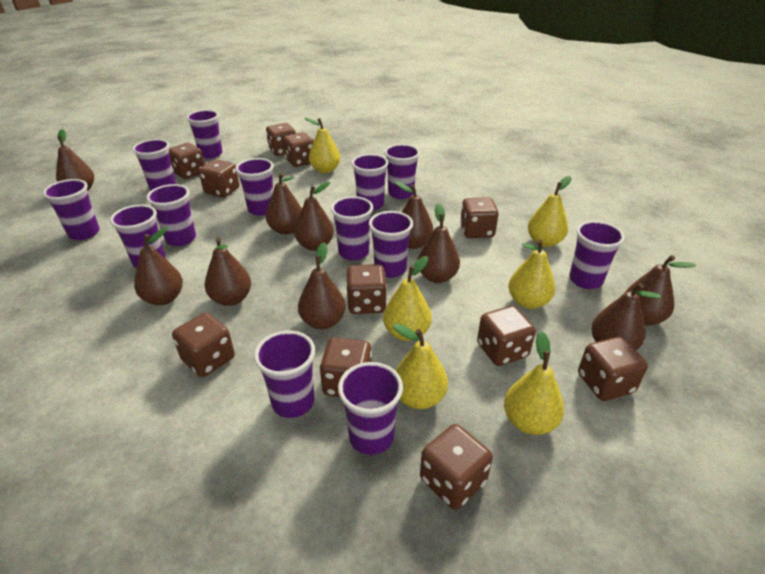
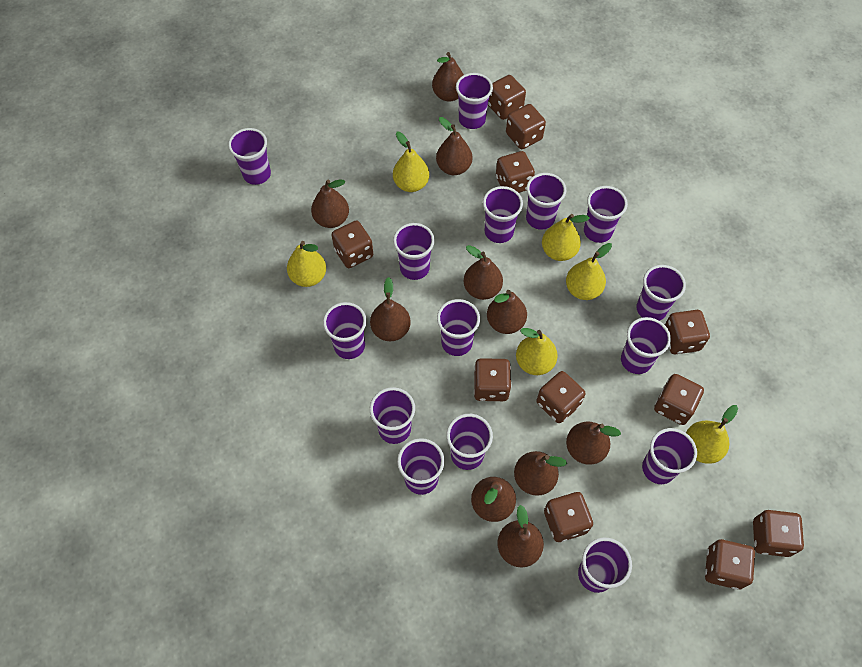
purple cup: [43,179,100,240] [110,204,165,269] [132,139,176,190] [146,184,196,246] [186,110,223,159] [235,158,274,216] [254,331,315,418] [331,196,373,261] [338,362,403,455] [351,154,388,211] [369,211,413,278] [384,144,420,199] [569,221,625,289] = 13 -> [228,128,271,185] [323,302,367,359] [370,387,415,444] [393,223,435,280] [397,438,445,495] [437,299,480,356] [446,414,493,470] [456,73,493,129] [483,186,523,243] [526,173,566,230] [578,537,632,593] [584,186,628,243] [621,317,671,374] [637,265,686,321] [642,428,697,484] = 15

